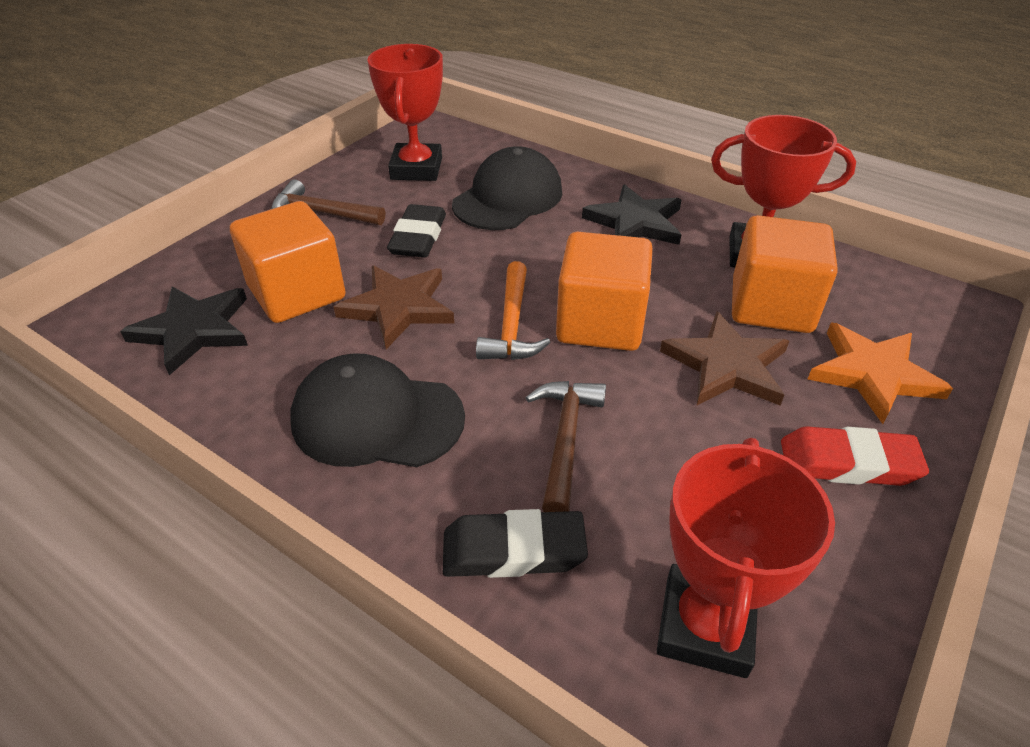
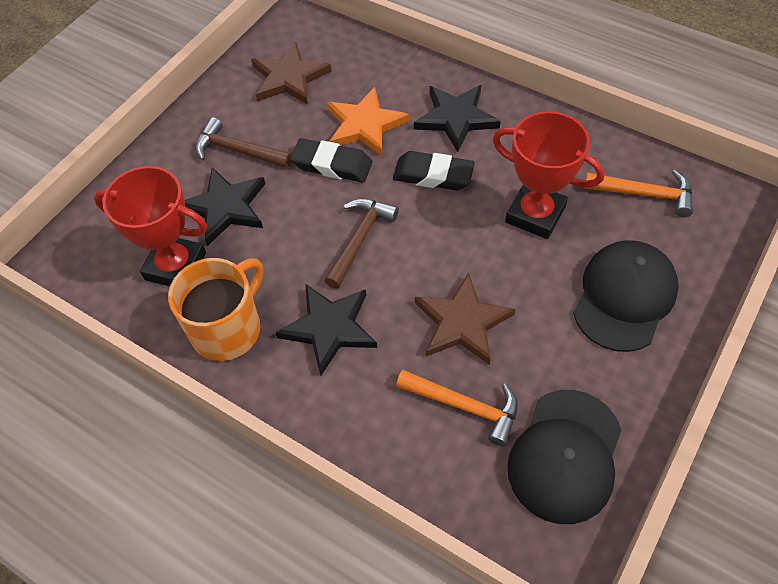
black star: [120,286,248,375] [582,184,682,245] = 2 -> [185,167,265,246] [275,284,377,376] [414,85,501,152] = 3
orange cube: [230,201,346,323] [556,232,653,351] [732,215,838,333] = 3 -> none = 0
orange hammer: [476,261,551,360] = 1 -> [396,370,518,446] [584,170,693,217] = 2
orange mug: none = 0 -> [168,258,263,361] = 1
red eraser: [781,426,929,486] = 1 -> none = 0
red trophy: [367,44,443,181] [656,438,835,678] [711,115,856,268] = 3 -> [94,166,207,286] [493,111,604,239] = 2

